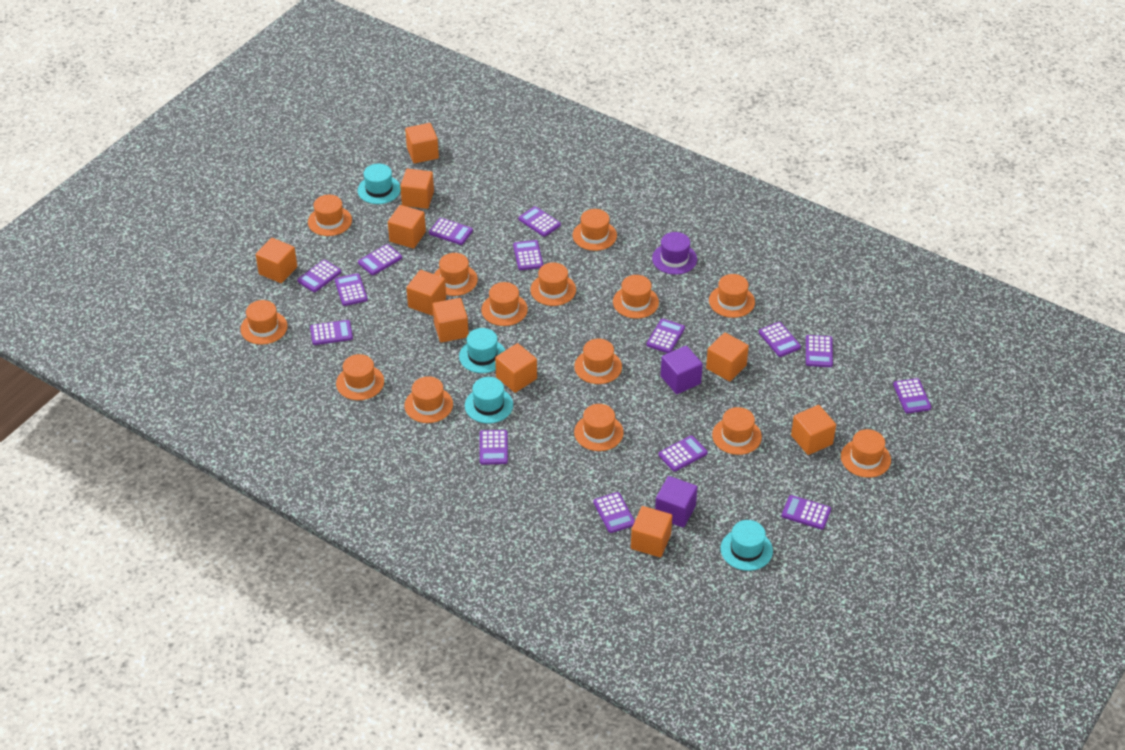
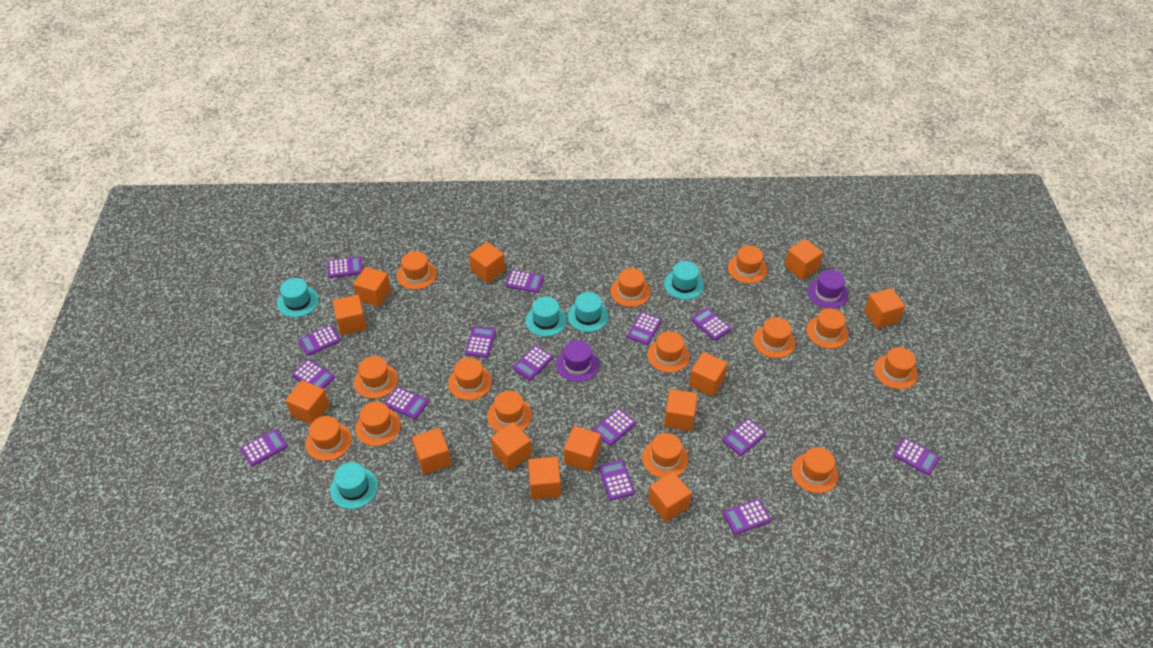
orange cube: [256,238,297,283] [388,205,426,249] [400,169,434,209] [405,123,439,164] [406,270,446,316] [433,298,469,343] [495,343,537,393] [631,506,672,557] [706,332,749,382] [791,405,836,455] = 10 -> [285,380,330,424] [333,295,367,335] [353,267,391,307] [412,428,451,474] [469,242,505,283] [491,422,532,471] [528,457,561,499] [564,426,601,472] [648,472,691,522] [664,389,698,431] [689,352,728,397] [784,239,823,280] [864,288,905,329] = 13
purple cube: [655,476,697,528] [661,346,703,394] = 2 -> none = 0
purple hat: [652,232,697,275] = 1 -> [556,340,599,382] [807,270,848,308] = 2
turquoise hat: [358,163,401,204] [459,328,505,373] [465,377,513,423] [721,520,773,571] = 4 -> [277,278,319,317] [330,462,378,509] [525,296,567,337] [568,292,609,332] [664,261,704,300] = 5

